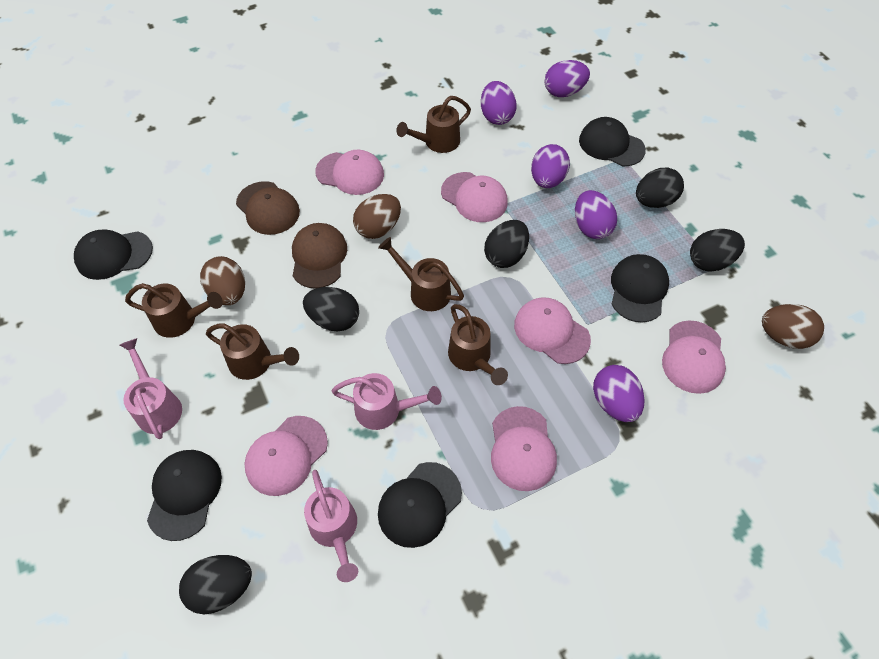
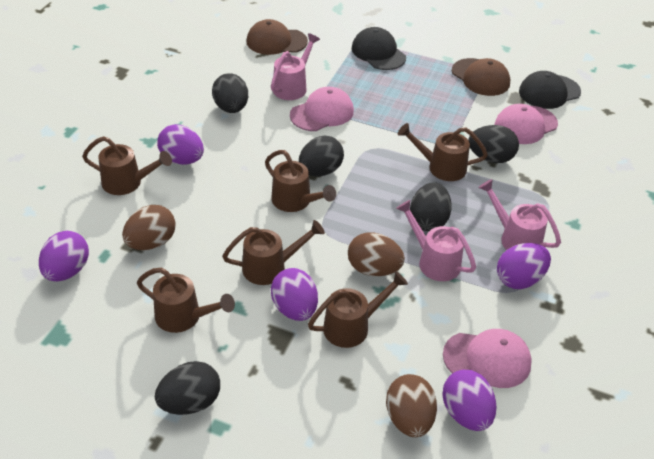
black cap: [74,230,153,280] [147,450,222,541] [378,462,462,548] [579,117,646,166] [611,254,669,322] = 5 -> [352,27,406,70] [519,71,581,109] = 2
brown watering can: [125,283,223,338] [206,323,299,380] [378,237,464,311] [396,96,471,153] [448,304,508,385] = 5 -> [82,136,172,195] [137,267,235,333] [222,220,325,285] [265,150,336,212] [308,271,408,348] [398,123,488,181] = 6
pink cap: [245,416,328,496] [315,150,384,195] [441,172,508,222] [491,406,557,491] [514,297,591,364] [662,320,726,394] = 6 -> [290,87,354,131] [443,329,532,388] [494,104,558,144] = 3

